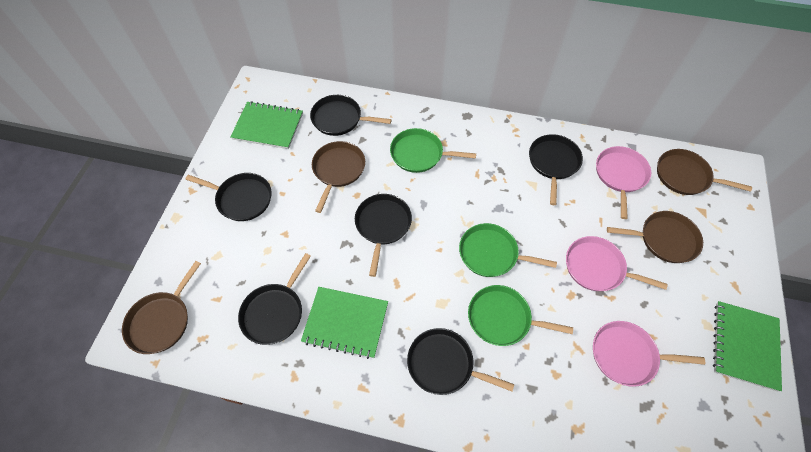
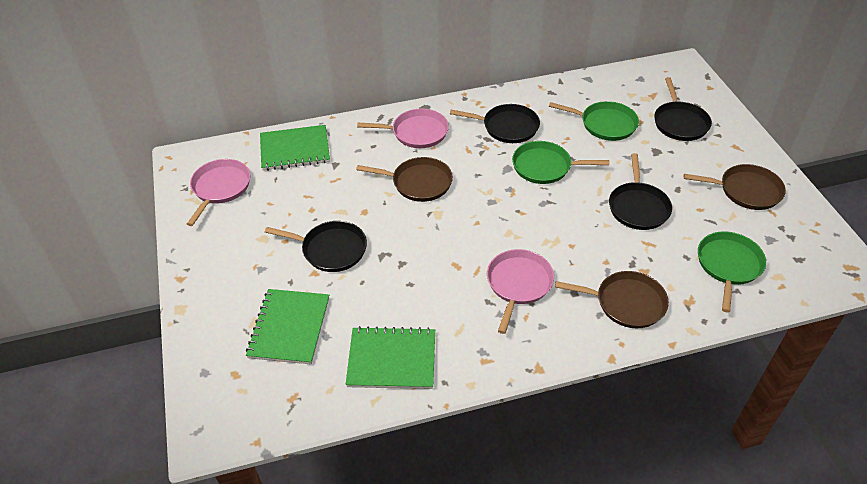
black pan: [185,173,272,221] [238,253,311,345] [310,95,392,136] [355,194,412,277] [407,328,514,395] [529,134,583,205] = 6 -> [265,221,367,272] [450,104,540,143] [609,153,672,230] [654,77,712,141] = 4
brown pan: [122,261,201,354] [312,141,365,213] [607,211,703,263] [657,149,752,195] = 4 -> [356,157,453,202] [555,271,669,328] [684,164,786,210] = 3

